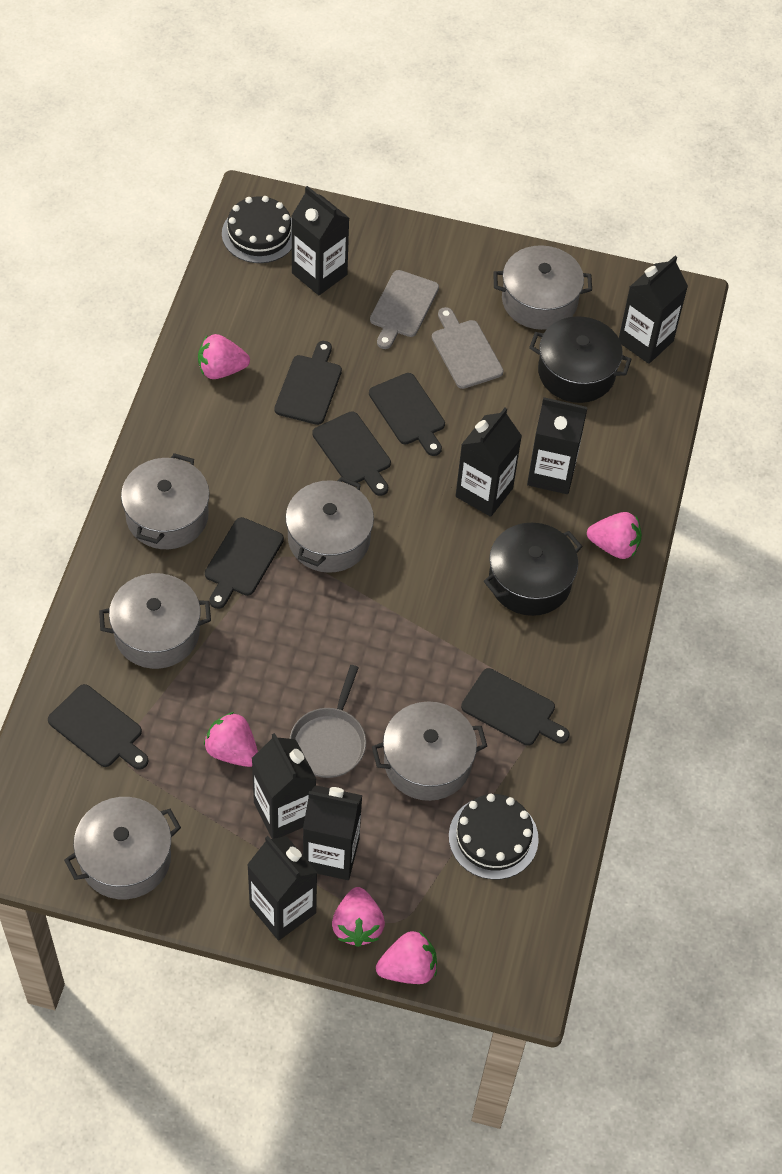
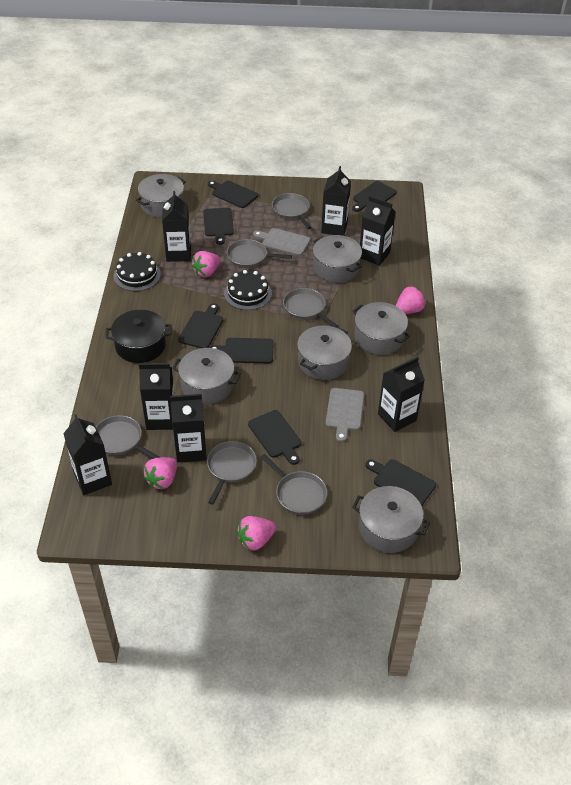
black cutting board: [48,684,149,770] [205,517,284,609] [274,341,342,425] [312,411,391,496] [369,373,445,456] [461,668,570,746] = 6 -> [178,303,223,348] [203,208,234,245] [208,181,258,208] [210,338,274,363] [248,410,301,465] [352,181,397,212] [366,459,436,506] = 7
black pot: [484,523,583,616] [529,316,632,403] = 2 -> [106,310,172,363] = 1
grey pan: [290,665,366,778] = 1 -> [96,415,159,459] [207,441,257,505] [227,239,292,268] [261,454,327,515] [272,193,312,229] [283,288,338,327] = 6
pink strawberry: [198,334,250,379] [204,712,258,767] [332,887,385,947] [376,931,437,984] [587,512,642,559] = 5 -> [144,457,177,489] [192,251,220,277] [237,516,276,551] [396,286,426,314] = 4

